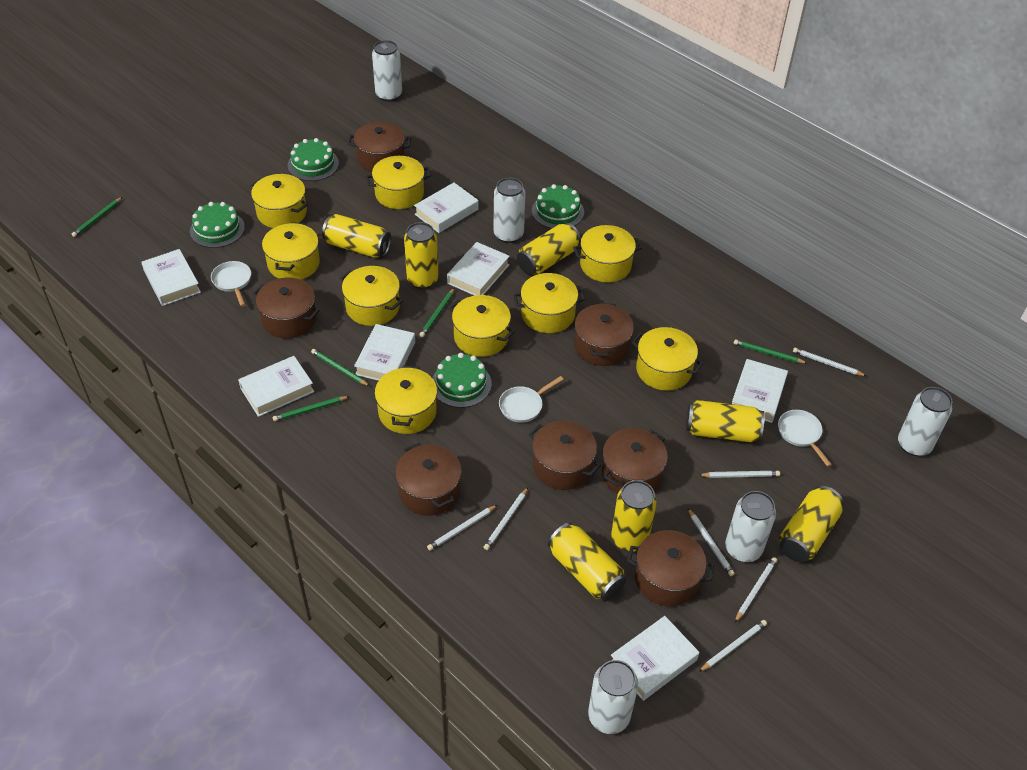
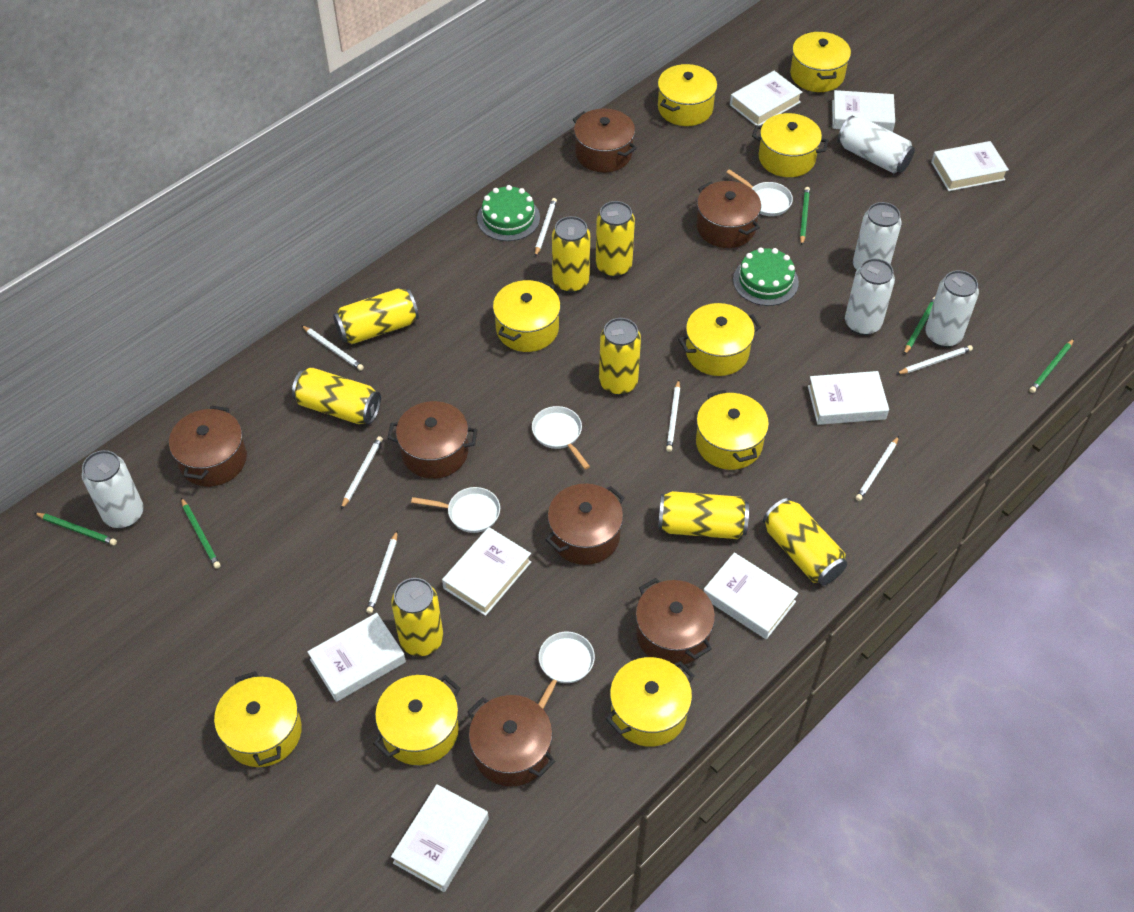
green cake: [190,202,245,248] [288,138,339,181] [432,353,492,408] [532,184,584,229] = 4 -> [477,185,540,241] [733,247,799,306] = 2
white book: [141,249,201,306] [238,356,314,417] [354,324,415,381] [414,182,479,233] [447,242,510,296] [611,616,699,701] [732,359,788,423] = 7 -> [307,613,406,702] [391,784,489,892] [442,527,531,616] [703,552,798,639] [730,71,802,126] [808,371,889,425] [832,90,895,132] [931,141,1009,191] = 8
white pan: [211,261,251,306] [499,376,564,422] [778,410,832,467] = 3 -> [411,487,500,533] [532,406,590,469] [538,632,595,709] [726,169,793,216] = 4
yellow can: [322,214,391,258] [404,222,439,289] [517,223,581,275] [548,522,626,601] [611,480,657,551] [686,400,765,442] [779,486,844,562] = 7 -> [292,367,381,424] [333,289,419,345] [391,578,443,656] [552,216,590,293] [596,201,635,277] [599,318,641,395] [658,491,749,539] [763,498,847,585] = 8

